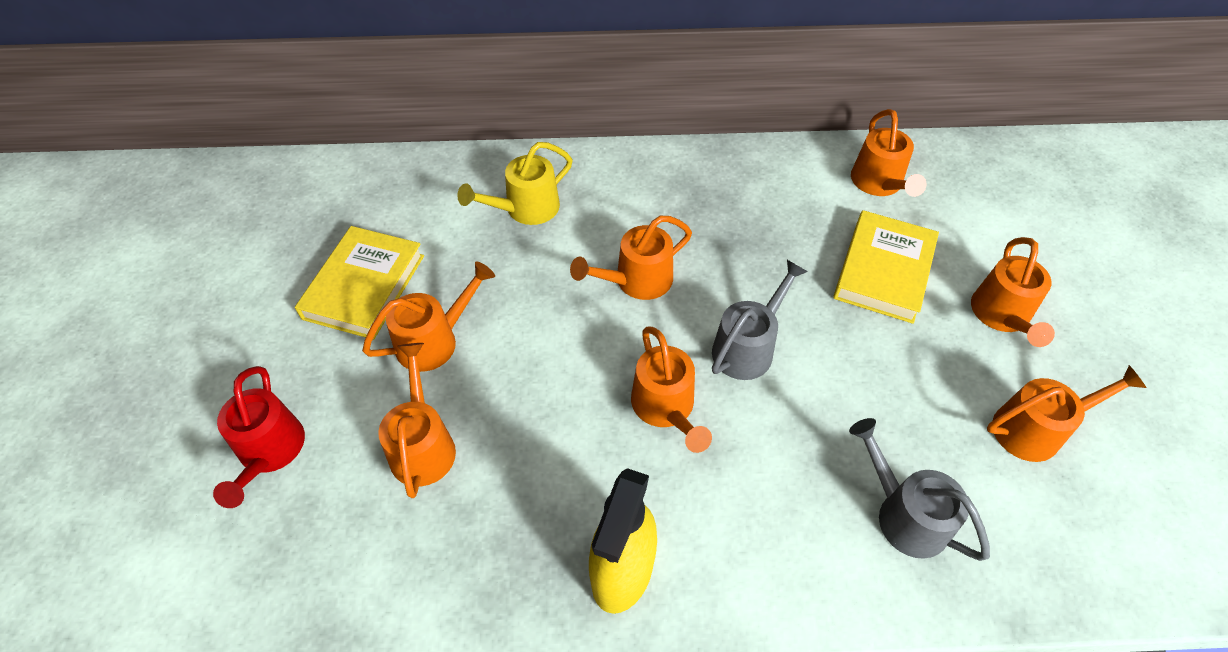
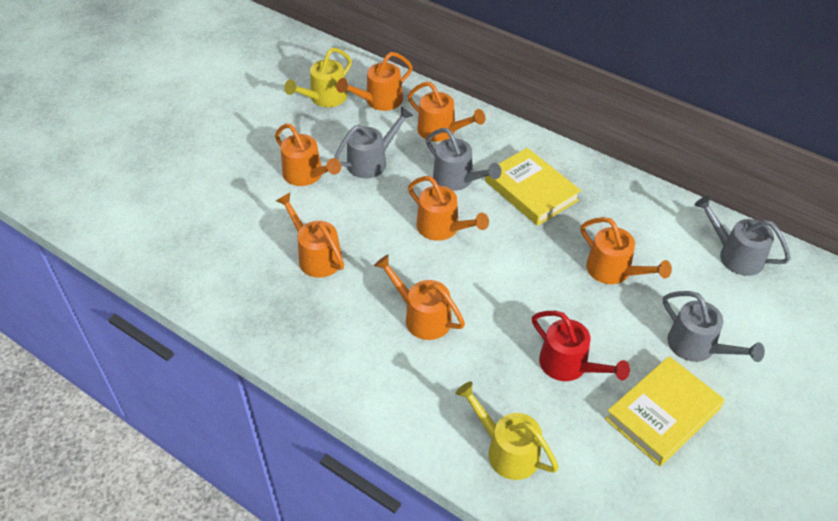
grey watering can: [712,260,808,380] [849,418,990,561] = 2 -> [334,106,413,178] [426,128,502,191] [663,291,765,362] [695,195,791,276] = 4
yellow spray bottle: [589,468,657,614] = 1 -> none = 0
yellow watering can: [457,142,573,225] = 1 -> [284,48,352,107] [456,381,559,480] = 2

